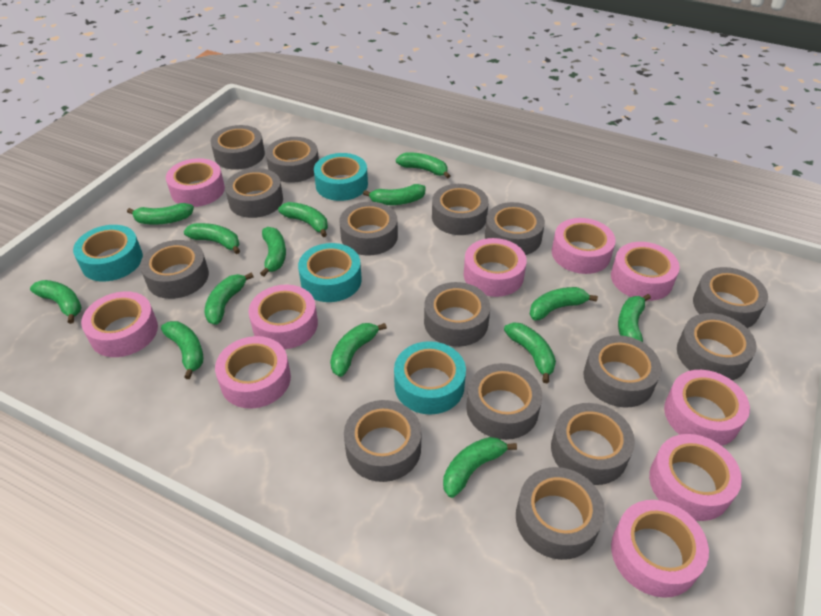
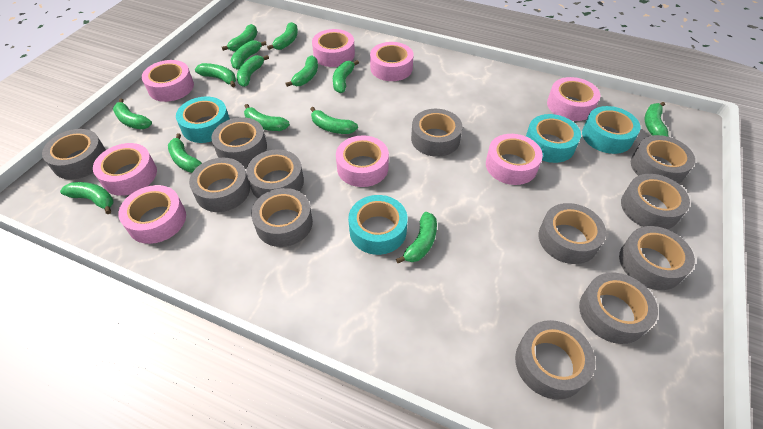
grey tape: [140,240,209,299] [211,125,265,170] [225,168,283,218] [266,137,319,183] [340,202,398,256] [344,400,422,482] [424,282,490,347] [432,184,489,235] [466,363,542,440] [485,202,545,255] [516,467,605,560] [551,403,635,485] [584,335,662,408] [677,313,757,381] [693,267,768,328] = 15 -> [42,129,106,179] [189,158,250,212] [211,117,267,166] [246,149,304,198] [251,188,313,247] [411,109,462,157] [515,320,596,400] [539,203,606,264] [579,273,658,344] [619,226,695,290] [621,174,690,229] [631,135,695,184] = 12
pink tape: [81,291,158,357] [166,158,225,207] [215,336,291,408] [249,285,318,349] [464,238,527,297] [552,218,616,274] [611,242,680,301] [611,500,709,598] [649,434,742,521] [664,370,750,446] = 10 -> [93,143,157,196] [118,185,186,244] [142,60,194,102] [312,29,355,67] [336,135,389,187] [370,42,413,81] [486,134,543,185] [547,77,600,121] = 8

